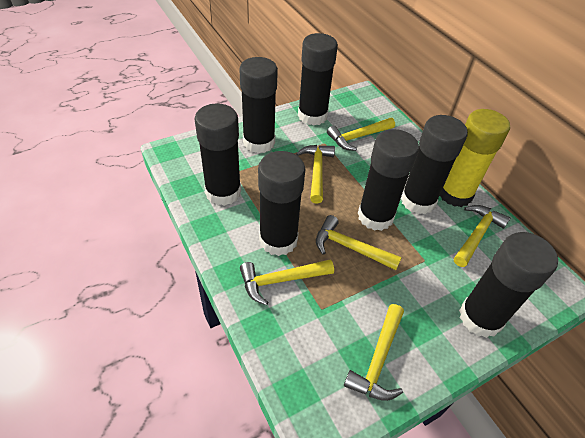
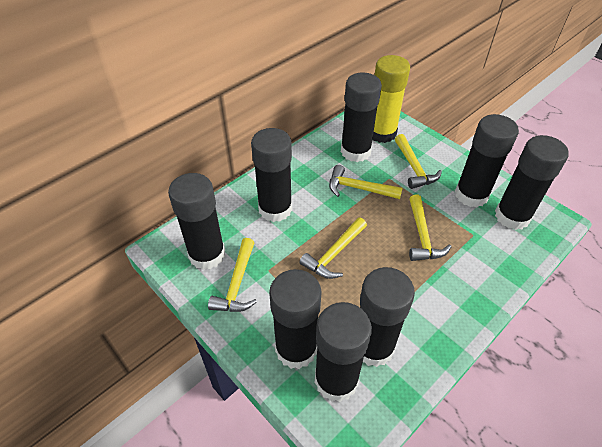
black glue stick: [194,103,241,206] [239,57,278,153] [258,151,305,256] [298,33,338,126] [358,129,419,231] [401,115,468,214] [459,232,558,338] = 7 -> [168,173,225,270] [251,128,292,222] [269,269,322,369] [315,302,372,402] [341,73,382,162] [360,267,415,367] [455,114,519,207] [495,135,569,230] = 8
yellow hammer: [240,259,334,305] [296,145,335,204] [316,215,402,270] [327,118,395,151] [344,304,404,401] [454,205,510,267] = 6 -> [208,238,257,312] [299,218,367,279] [329,165,403,199] [395,134,442,189] [409,195,451,261] = 5

